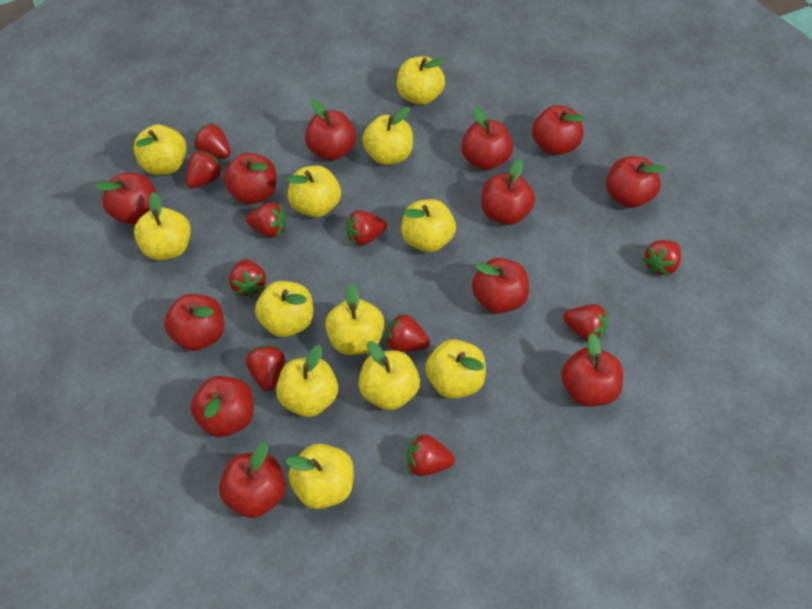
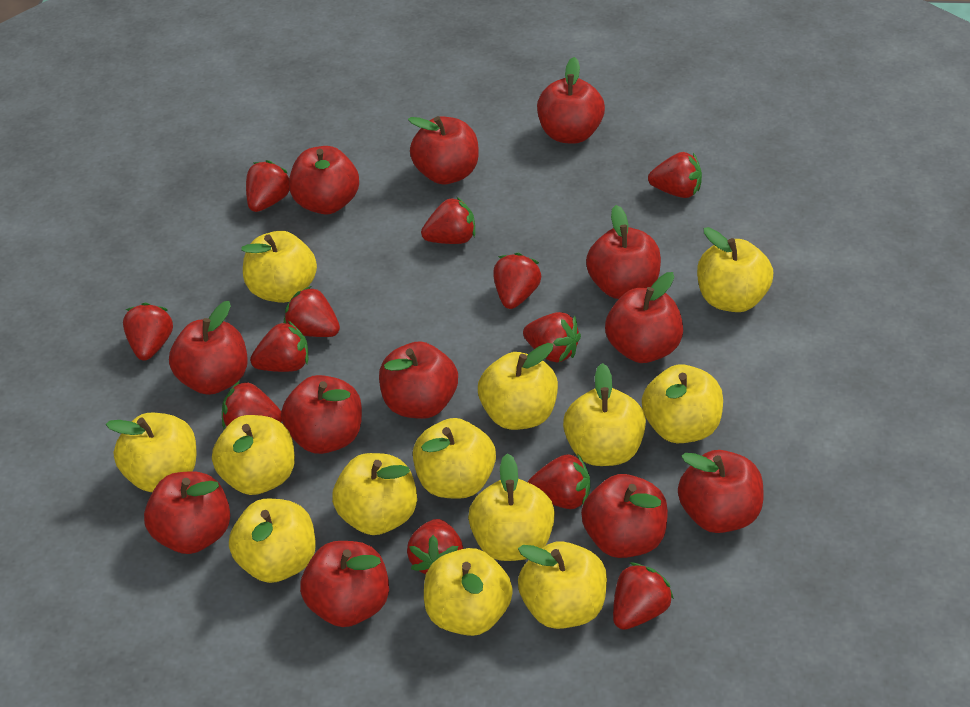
red strawberry: [186,150,223,188] [194,122,231,158] [229,259,266,298] [246,202,287,237] [246,345,285,391] [346,210,387,246] [385,313,430,352] [407,433,455,476] [563,304,608,341] [643,240,681,276] = 10 -> [123,303,173,361] [222,381,282,428] [246,160,289,212] [250,321,308,372] [284,286,340,337] [407,519,463,574] [421,197,475,244] [493,253,541,309] [523,312,581,363] [528,453,590,509] [613,563,674,630] [648,152,702,198] = 12
yellow apple: [133,125,187,175] [134,192,191,260] [255,281,313,337] [276,345,338,417] [285,444,353,509] [286,165,341,217] [325,283,384,355] [358,341,420,410] [362,107,413,165] [397,56,445,105] [401,199,456,252] [425,339,486,399] = 12 -> [106,413,196,492] [212,415,295,495] [229,499,316,583] [241,231,317,303] [332,453,417,535] [413,418,496,499] [424,548,513,636] [468,453,555,561] [478,343,558,430] [518,541,607,629] [563,363,646,466] [642,364,723,443] [697,227,773,312] = 13

